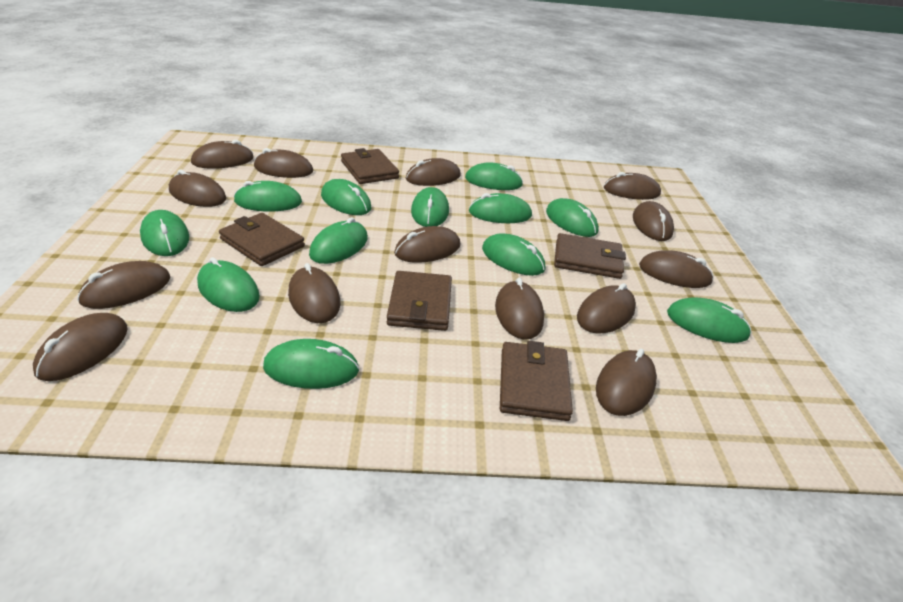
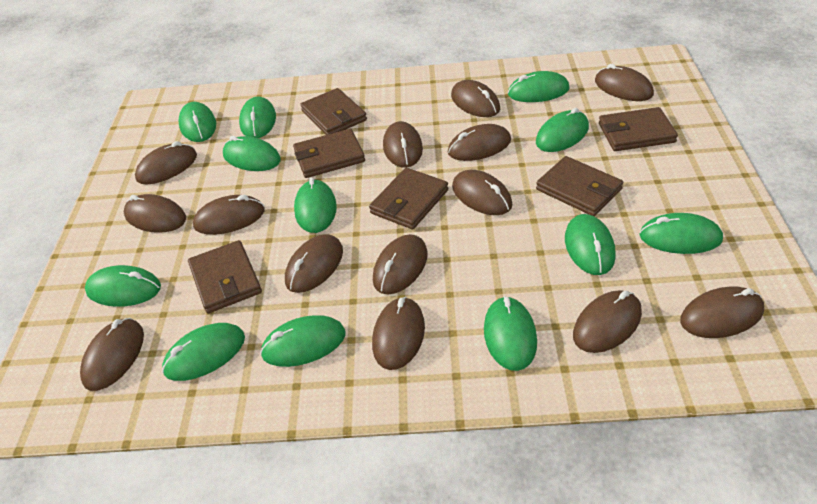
brown wallet: [219,213,305,266] [341,148,399,184] [387,271,452,331] [500,341,573,421] [554,233,626,279] = 5 -> [188,240,262,313] [293,129,365,178] [300,88,367,135] [369,168,448,229] [536,156,623,216] [599,107,678,151] = 6

